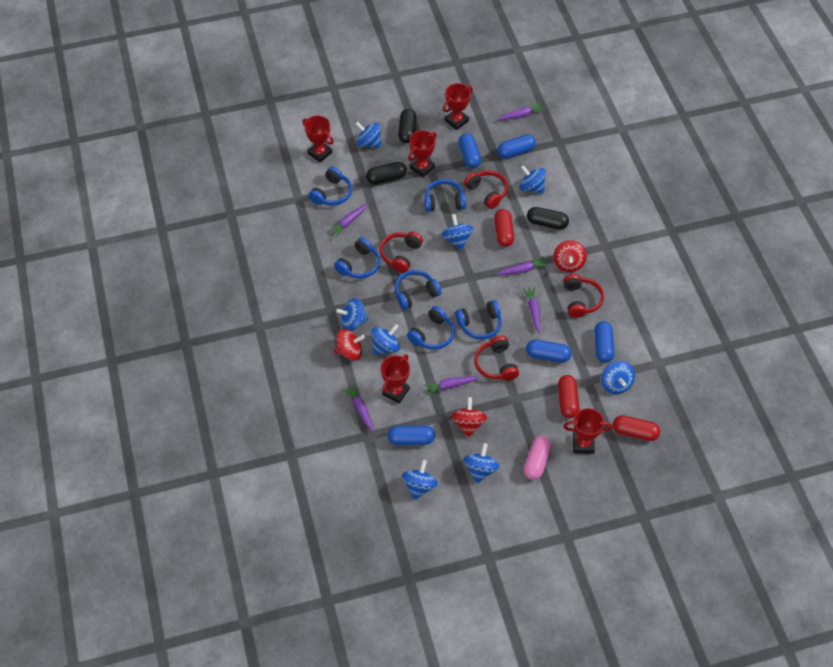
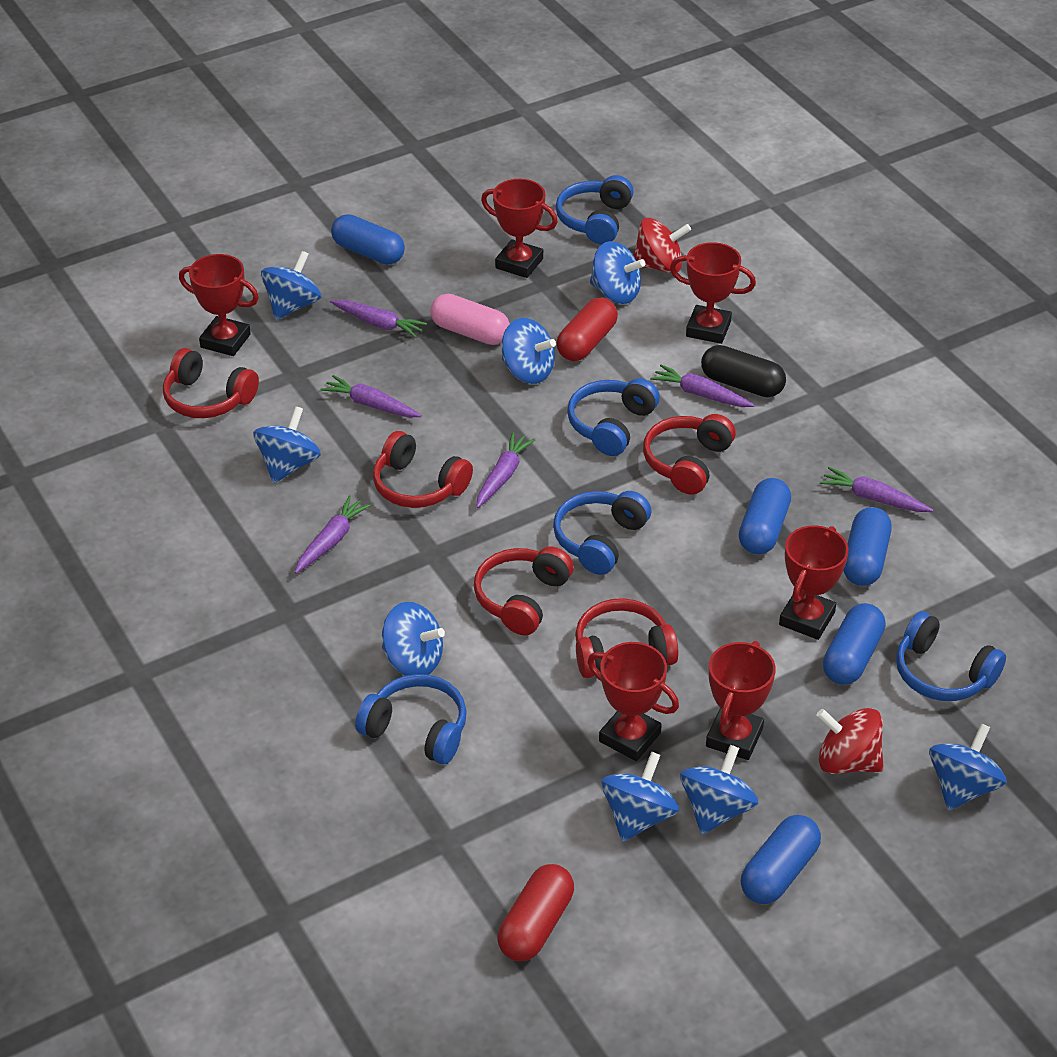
black capsule: [366,162,407,185] [398,109,416,143] [527,207,569,230] = 3 -> [701,345,786,397] = 1
blue headphones: [309,167,352,206] [334,237,380,278] [395,270,441,310] [407,306,455,349] [424,179,466,212] [455,300,502,340] = 6 -> [355,674,467,764] [553,491,651,575] [556,175,634,244] [567,378,660,456] [896,611,1006,701] = 5
red capsule: [494,209,514,247] [558,375,579,418] [613,415,660,441] = 3 -> [498,864,574,961] [557,297,618,361] = 2
red headphones: [380,232,423,273] [464,170,508,209] [474,336,519,381] [563,274,604,318] = 4 -> [163,348,259,418] [373,431,473,508] [474,547,574,635] [575,598,679,678] [643,414,736,494] = 5
red spinning top: [334,329,365,360] [451,397,487,438] [553,240,587,272] = 3 -> [633,218,691,273] [816,708,884,774] = 2
red trophy: [302,115,334,163] [381,354,410,404] [408,130,437,177] [443,83,473,130] [563,408,612,454] = 5 -> [179,254,259,356] [481,179,558,278] [588,642,679,761] [670,242,756,344] [706,641,776,760] [779,525,849,640] = 6

